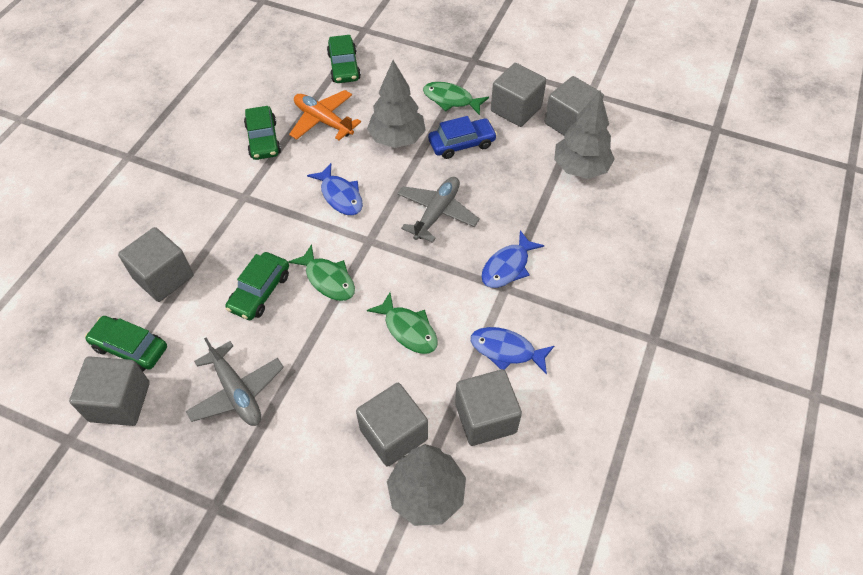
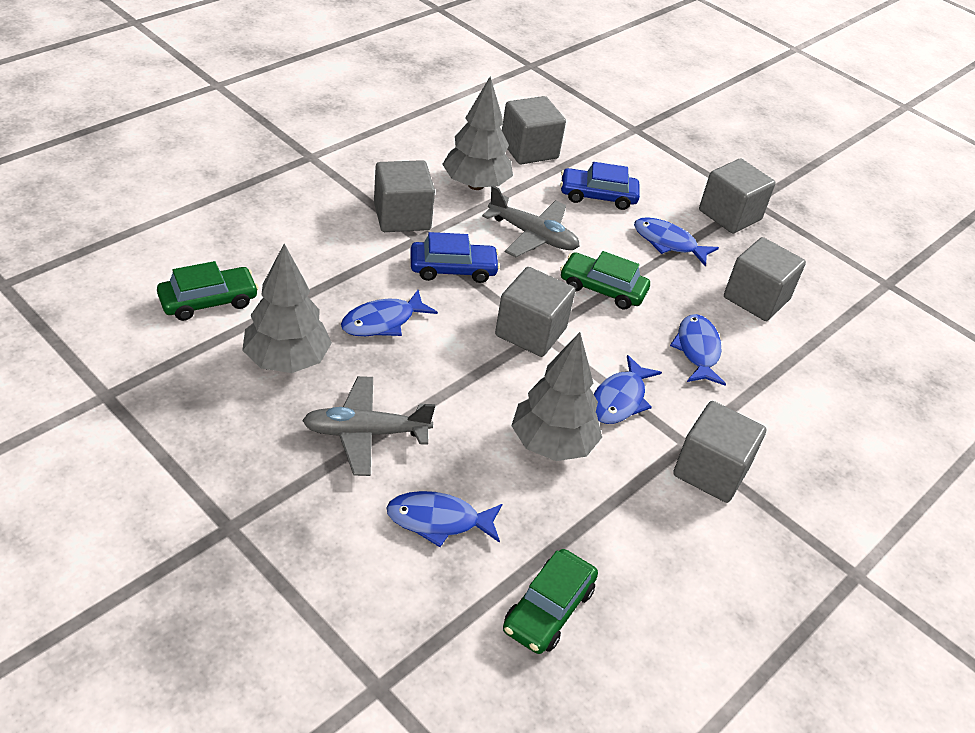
blue car: [428,116,497,159] = 1 -> [410,232,500,283] [560,162,640,210] = 2
blue fish: [307,163,363,215] [471,327,554,375] [481,230,544,288] = 3 -> [341,290,438,336] [386,491,502,547] [594,355,662,424] [634,217,719,267] [670,314,726,386] = 5
green car: [85,316,167,371] [226,252,289,320] [244,106,281,160] [327,35,361,83] = 4 -> [157,261,259,321] [503,549,598,654] [560,251,650,310] = 3
green fish: [288,244,355,301] [367,292,438,354] [423,82,489,115] = 3 -> none = 0
orange plane: [289,90,361,140] = 1 -> none = 0

